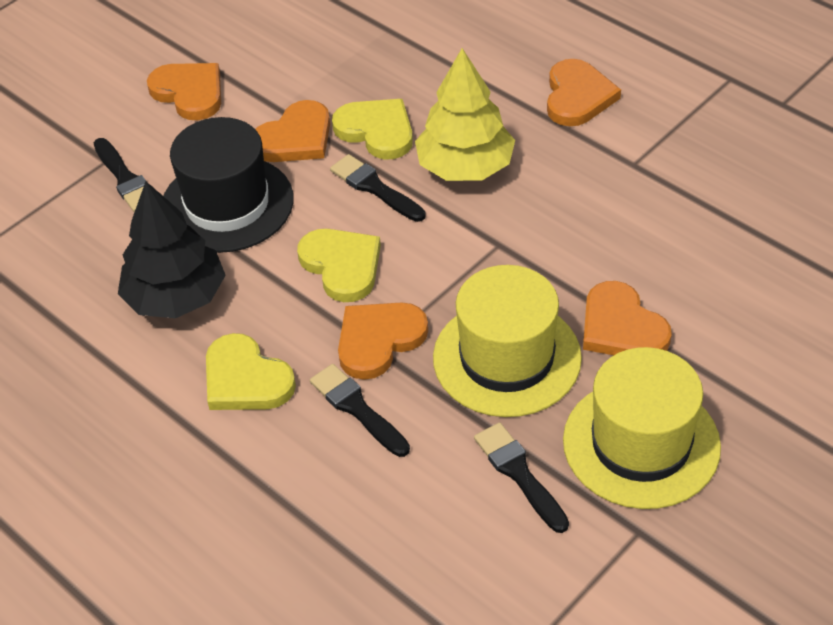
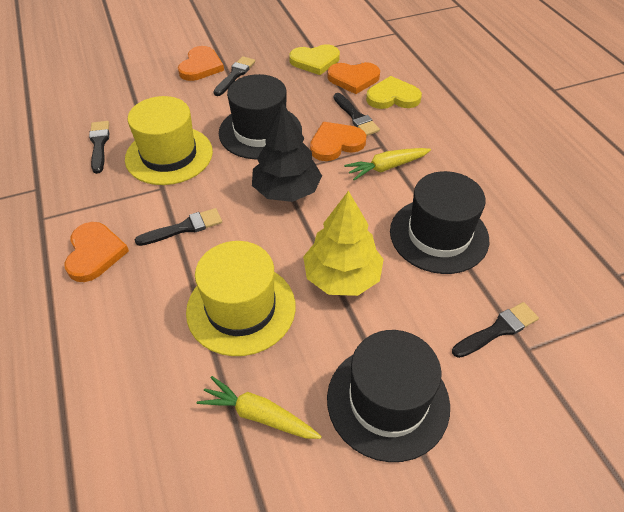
black brush: [94,138,146,212] [310,364,410,457] [330,154,426,222] [474,422,569,533] = 4 -> [89,121,109,174] [135,208,222,246] [213,56,255,96] [334,93,380,136] [452,302,539,358] = 5
black hat: [163,117,294,253] = 1 -> [219,74,302,159] [327,330,450,462] [390,171,489,274] = 3
orange heart: [147,63,221,120] [255,100,330,162] [338,302,428,380] [547,59,621,126] [583,281,672,355] = 5 -> [64,222,129,282] [178,46,224,81] [310,122,366,161] [327,62,380,94] = 4
yellow carrot: none = 0 -> [197,376,322,439] [344,148,431,180] = 2
yellow heart: [206,333,296,410] [297,229,381,302] [332,99,413,159] = 3 -> [289,44,340,75] [366,76,422,109] = 2

